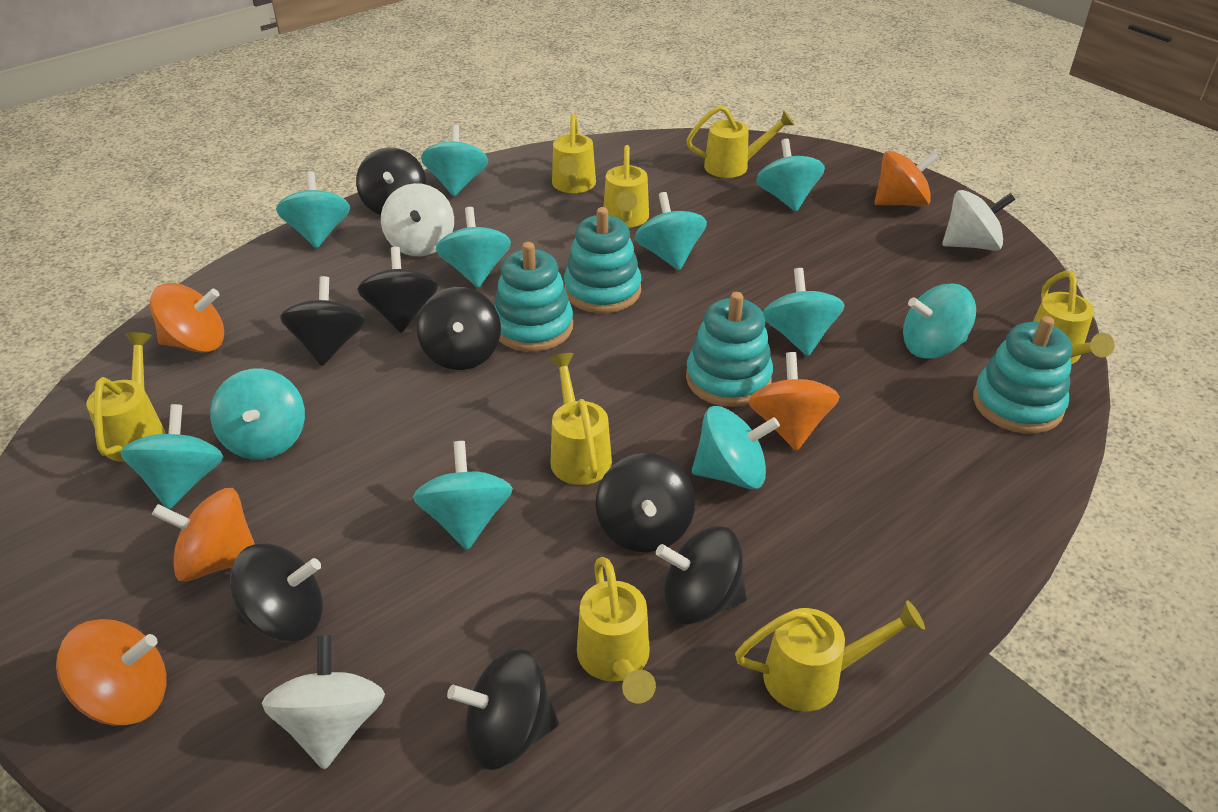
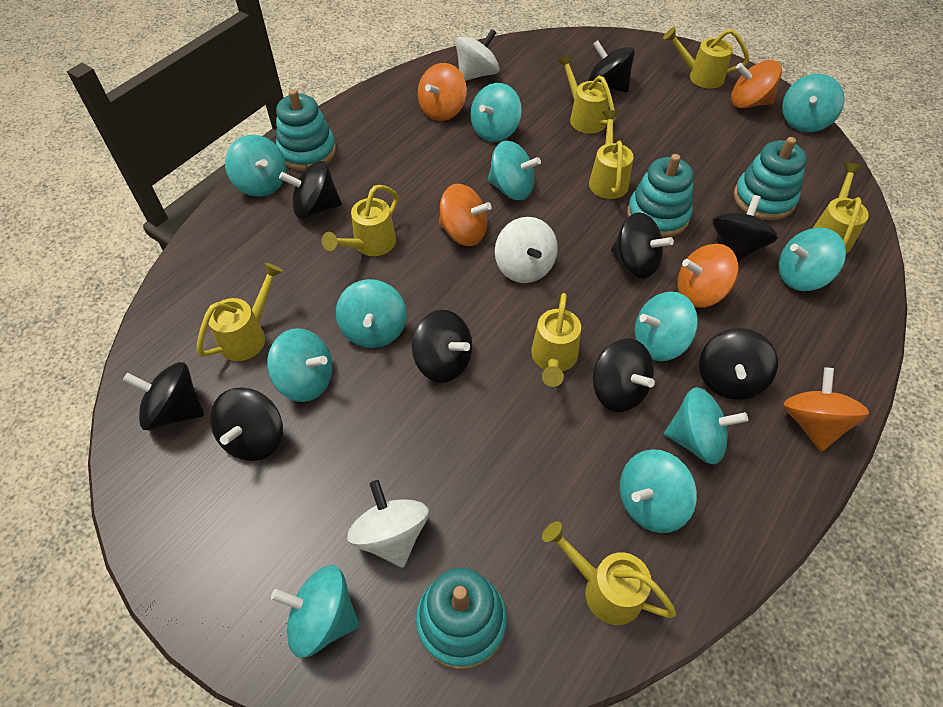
black spinning top: [230,544,323,642] [280,276,365,366] [356,147,426,215] [357,247,438,333] [417,287,501,370] [447,649,559,770] [596,453,695,552] [656,526,747,625] = 8 -> [123,362,204,430] [210,387,283,461] [279,161,342,219] [412,310,472,382] [588,40,635,93] [593,339,655,412] [611,212,674,279] [699,328,778,400] [713,195,778,261] = 9

